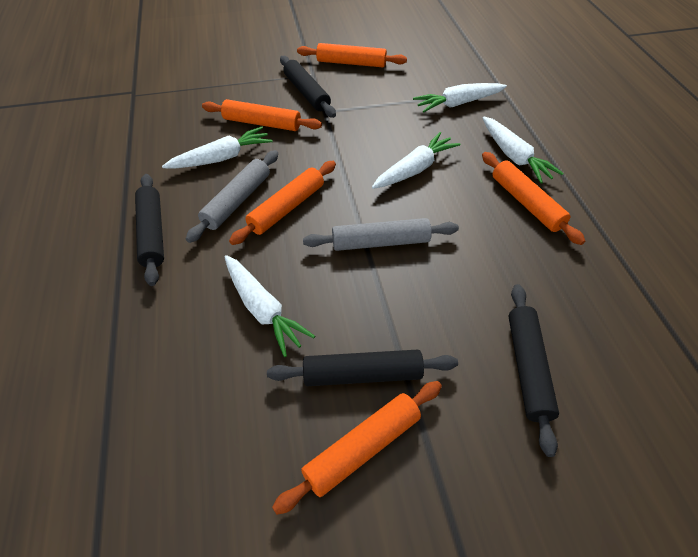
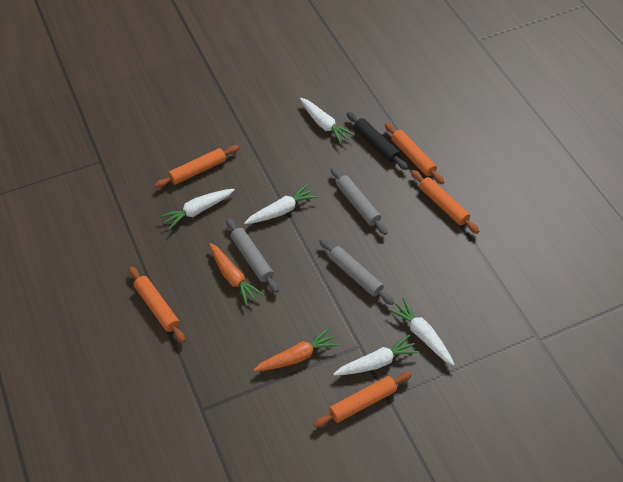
black rolling pin: [135,174,164,286] [267,349,458,386] [280,56,336,118] [508,284,559,457] = 4 -> [347,112,408,170] = 1
grey rolling pin: [186,150,278,243] [303,218,459,251] = 2 -> [226,218,279,293] [319,239,394,305] [331,167,388,235] = 3
orange carrot: none = 0 -> [209,243,264,306] [253,328,339,372] = 2

